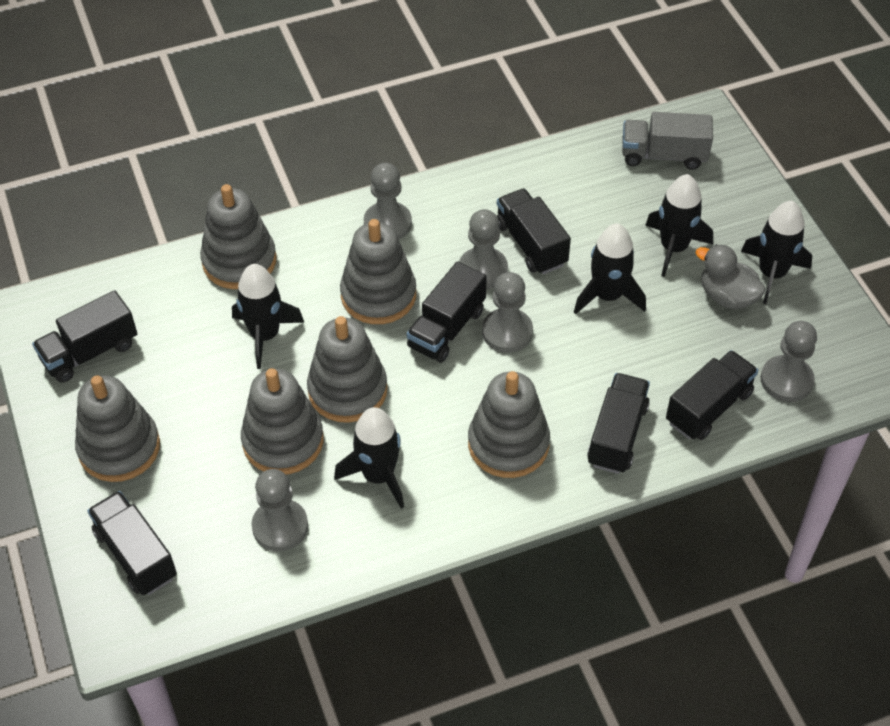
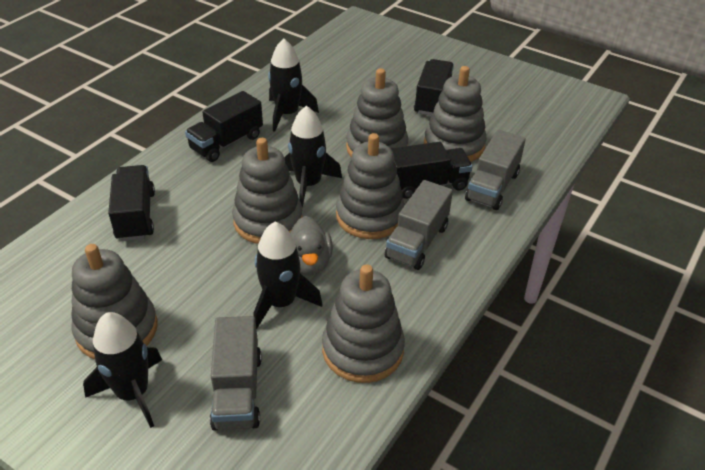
black rocket: [232,264,304,369] [334,407,404,509] [574,223,646,314] [645,174,713,277] [741,201,812,304] = 5 -> [83,312,162,428] [253,222,323,330] [268,39,319,132] [284,106,342,208] = 4
black truck: [32,290,137,383] [87,491,177,595] [407,261,487,363] [497,188,571,274] [587,373,650,474] [666,350,758,440] = 6 -> [108,165,155,241] [185,91,263,162] [391,142,473,199] [414,59,454,116] = 4
grey pawn: [251,469,308,551] [364,163,412,240] [459,209,508,289] [482,272,533,353] [761,321,817,402] = 5 -> none = 0
grey truck: [622,112,713,170] = 1 -> [210,316,262,430] [385,180,453,270] [465,130,526,210] = 3

